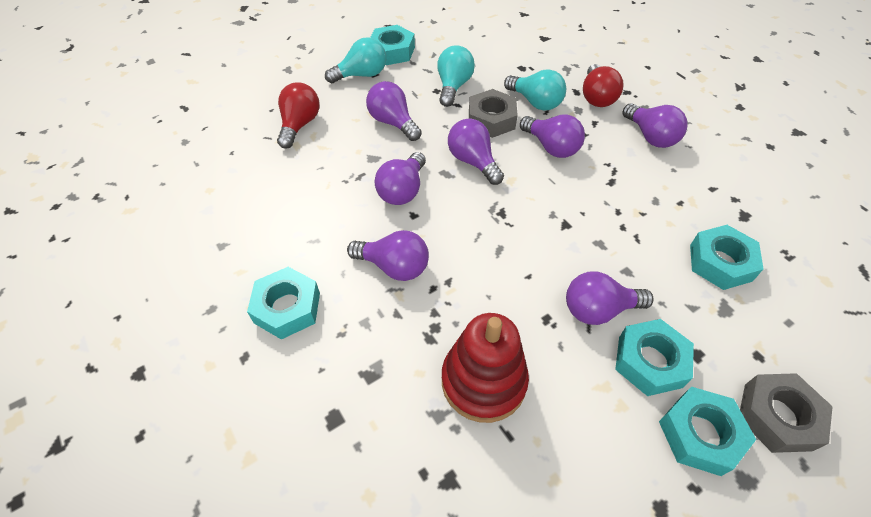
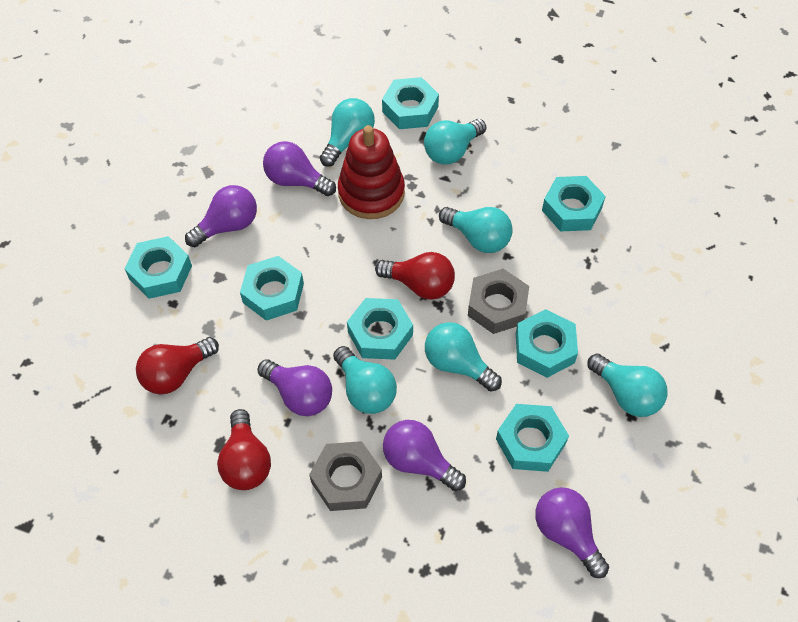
purple light bulb: [347,230,429,281] [366,81,422,141] [374,152,426,205] [448,119,504,185] [520,115,585,158] [566,271,653,325] [623,103,688,148] = 7 -> [185,185,257,247] [257,359,332,416] [263,141,336,196] [383,420,466,491] [535,487,609,578] = 5
red light bulb: [277,82,320,149] [583,64,624,107] = 2 -> [136,337,219,394] [217,409,271,490] [375,252,455,300] = 3
turquoise light bulb: [325,37,386,83] [437,45,475,107] [504,69,566,111] = 3 -> [320,98,375,167] [333,346,397,414] [424,119,486,165] [425,322,502,392] [439,207,513,253] [587,353,668,417] = 6
turquoise nut: [247,267,320,340] [370,25,415,65] [615,319,694,396] [659,387,756,476] [690,225,764,290] = 5 -> [124,236,192,299] [240,256,304,321] [347,298,413,360] [382,77,439,129] [496,404,569,472] [516,309,578,378] [542,176,606,231] = 7

